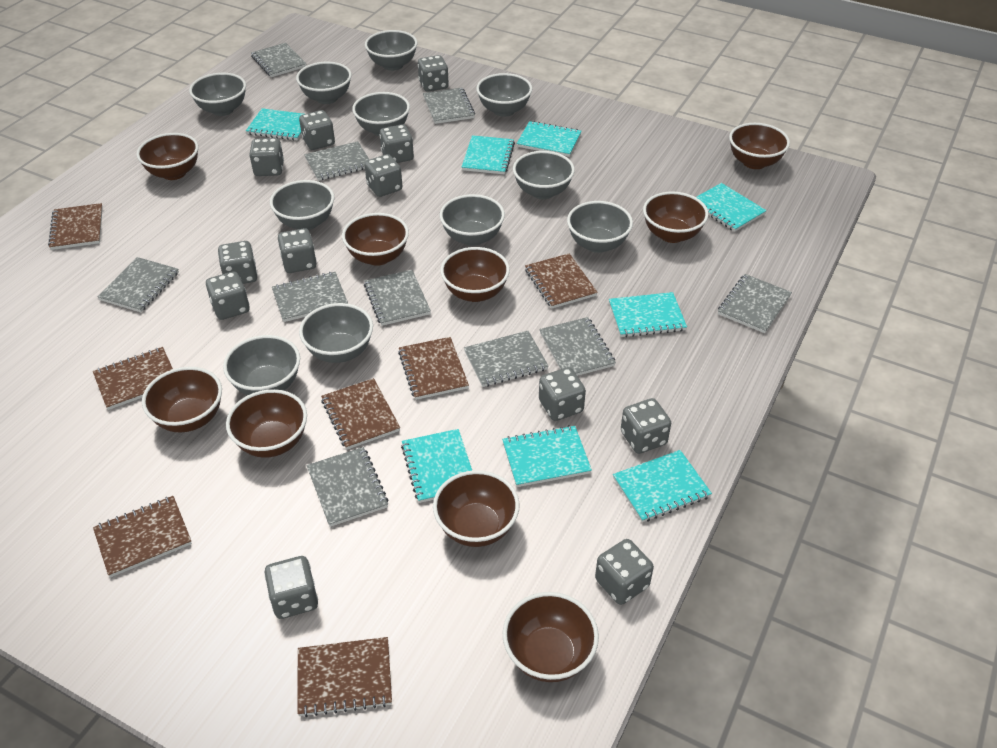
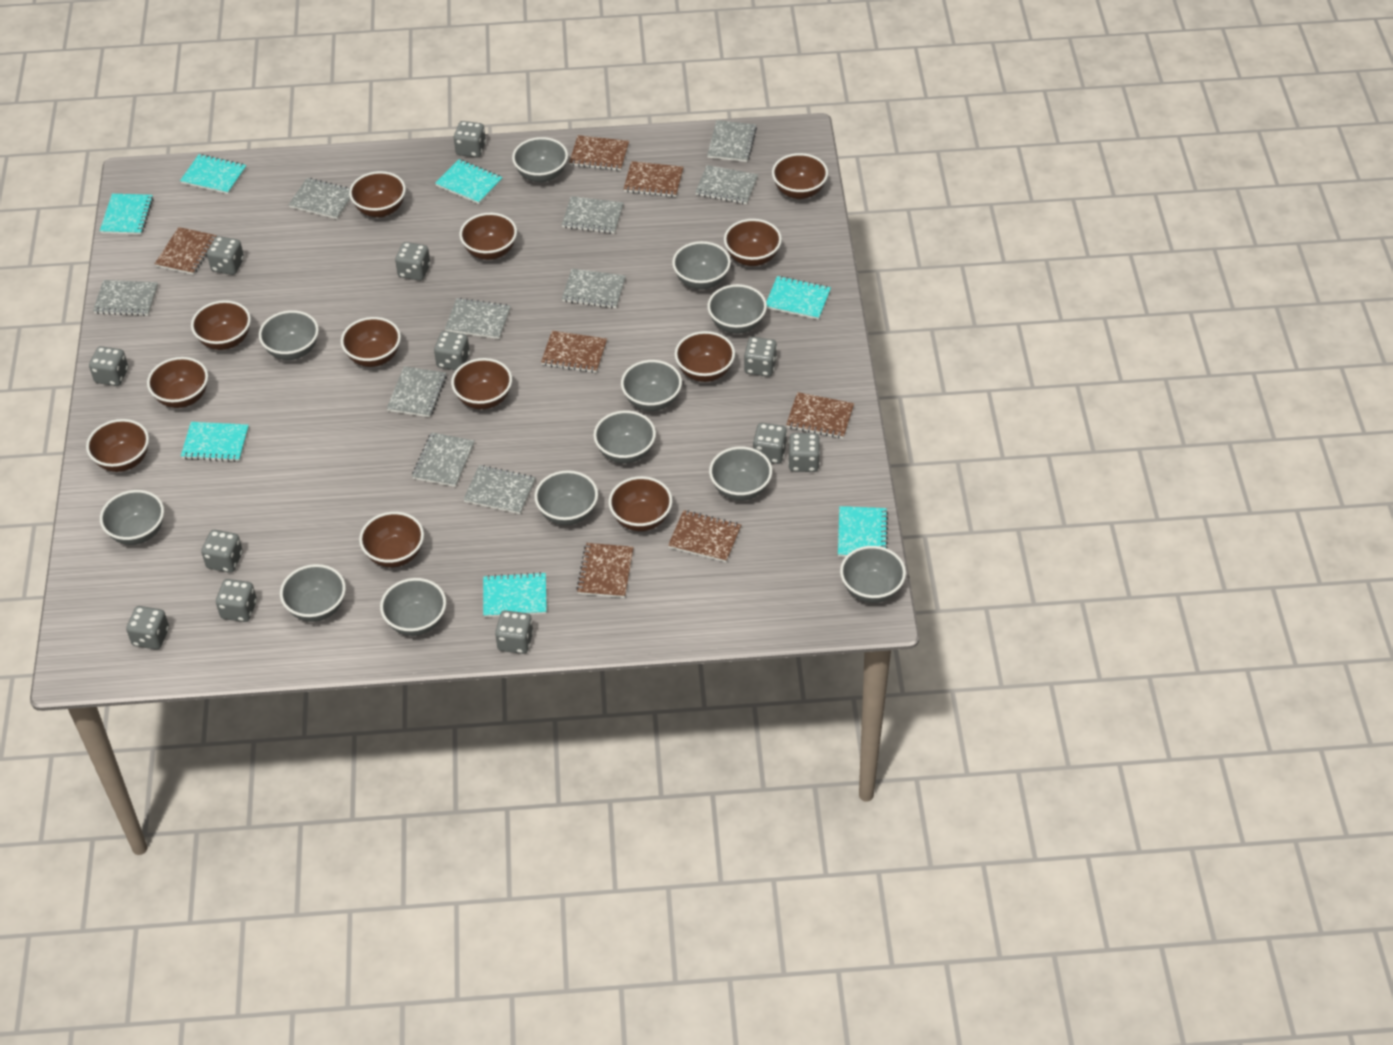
brown bowl: [136,133,199,180] [142,367,222,432] [226,389,307,458] [342,213,409,266] [433,470,520,547] [440,247,510,302] [502,592,599,682] [643,192,708,243] [729,123,790,169] = 9 -> [86,419,149,472] [147,357,208,408] [191,300,251,350] [341,317,401,367] [349,171,406,217] [359,512,424,568] [451,358,512,409] [459,213,517,260] [609,476,672,531] [675,331,735,382] [724,219,782,266] [772,153,828,199] = 12
grey bowl: [189,73,246,116] [223,335,300,396] [270,180,334,230] [296,62,352,104] [299,303,373,363] [352,92,410,136] [365,30,417,71] [440,194,505,246] [476,73,532,117] [513,151,575,199] [567,201,633,253] = 11 -> [100,490,164,545] [259,310,319,360] [280,564,346,622] [380,578,446,636] [512,137,568,183] [534,470,598,525] [593,410,656,463] [621,360,682,411] [672,241,731,290] [707,284,767,334] [709,446,772,501] [840,546,906,603] = 12
turquoise notebook: [246,108,303,141] [401,429,472,503] [462,135,515,174] [502,425,592,487] [517,121,581,157] [609,292,687,337] [613,450,712,522] [696,183,767,232] = 8 -> [100,194,154,235] [180,154,246,194] [181,422,249,462] [435,159,503,204] [483,572,547,617] [767,276,831,320] [838,506,888,557] = 7

